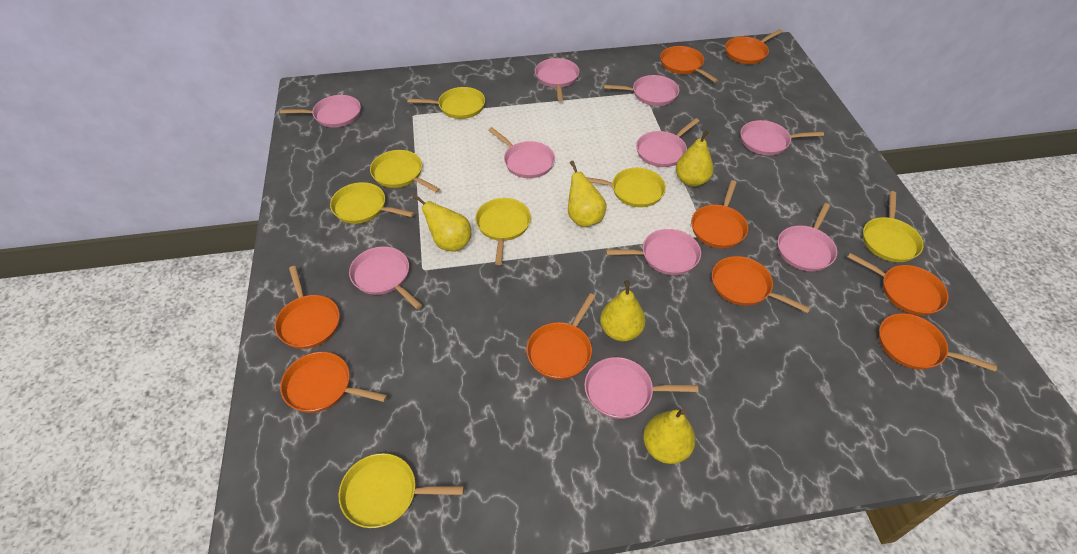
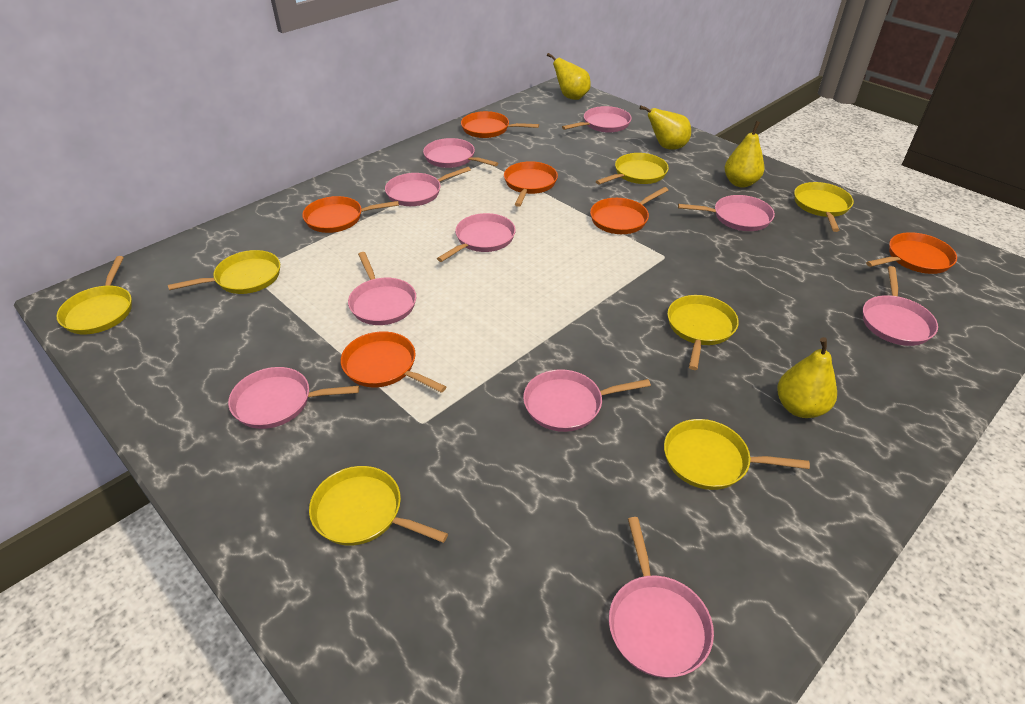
orange pan: [275,266,340,349] [280,352,387,413] [526,293,596,380] [660,46,718,82] [691,180,748,248] [712,256,810,313] [725,29,783,64] [847,253,948,315] [879,313,997,372] = 9 -> [302,196,399,233] [341,331,446,393] [461,111,539,138] [504,161,558,207] [590,187,668,234] [866,232,957,274] = 6
yellow pear: [413,195,471,252] [568,161,606,227] [600,280,646,341] [643,409,696,464] [676,130,714,187] = 5 -> [547,53,591,100] [640,106,691,150] [725,121,764,187] [777,337,837,418] = 4

